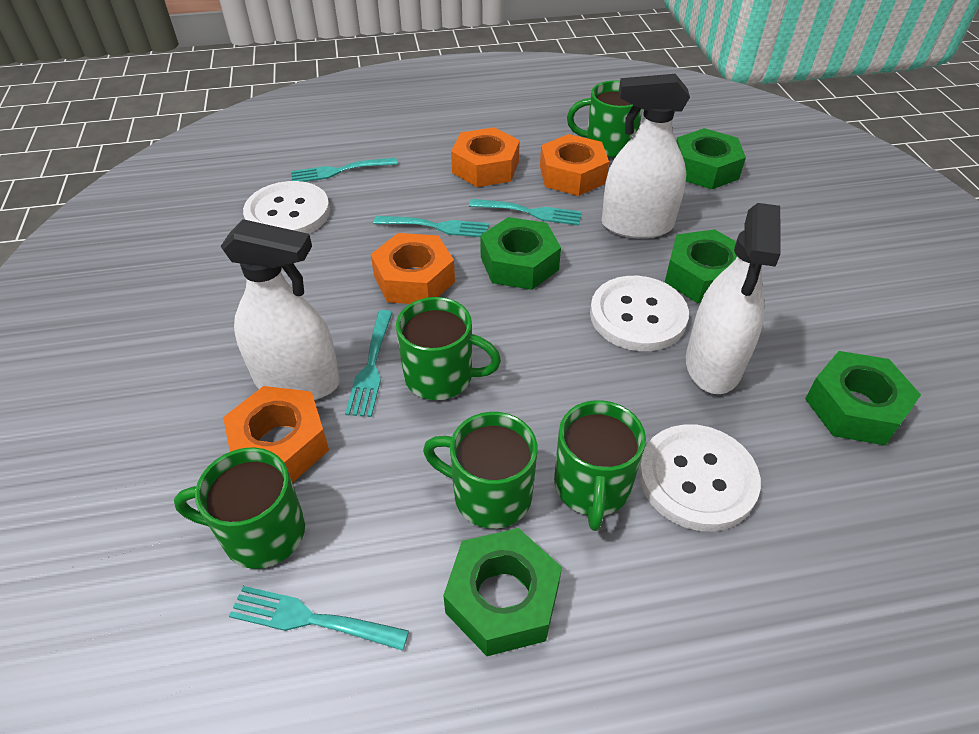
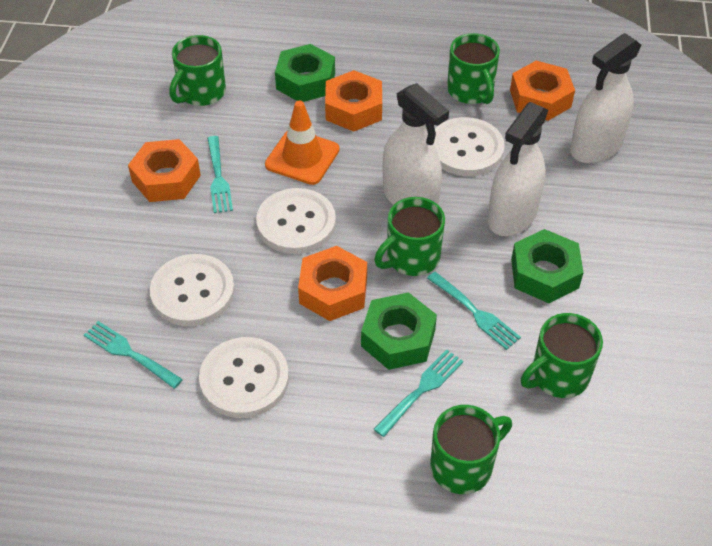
green nut: [443,528,562,656] [480,217,561,290] [665,229,737,303] [676,128,746,189] [805,351,921,445] = 5 -> [275,44,335,102] [361,292,437,370] [511,229,584,303] = 3
orange traffic cone: none = 0 -> [265,100,340,185] = 1
turquoise fork: [229,586,409,651] [291,157,397,182] [345,310,393,417] [374,216,489,237] [469,199,582,226] = 5 -> [84,321,183,389] [207,136,233,213] [374,349,463,437] [427,272,521,350] = 4
white button: [243,181,330,234] [590,276,689,351] [639,424,761,531] = 3 -> [150,254,235,326] [199,337,289,418] [256,188,336,254] [434,117,505,176] = 4

